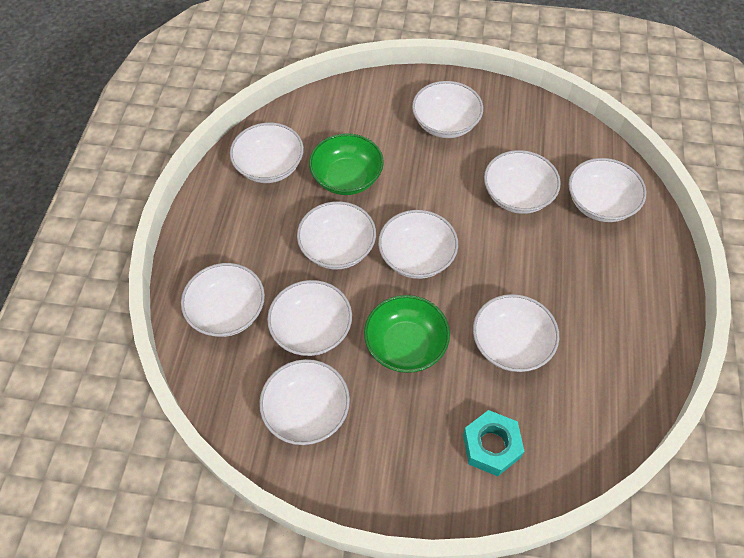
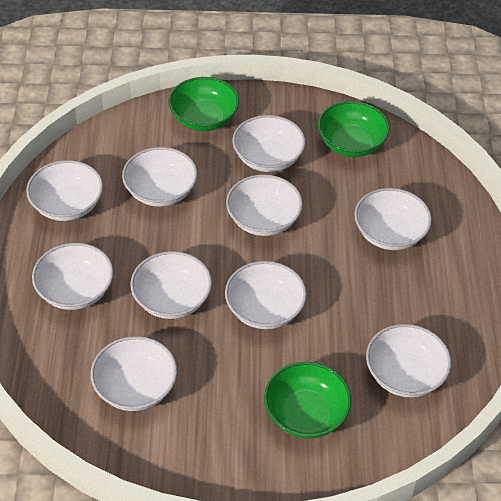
green bowl: [309,133,384,195] [364,295,450,373] = 2 -> [168,77,239,131] [264,362,352,439] [318,101,390,157] = 3
turquoise nut: [463,410,525,476] = 1 -> none = 0

